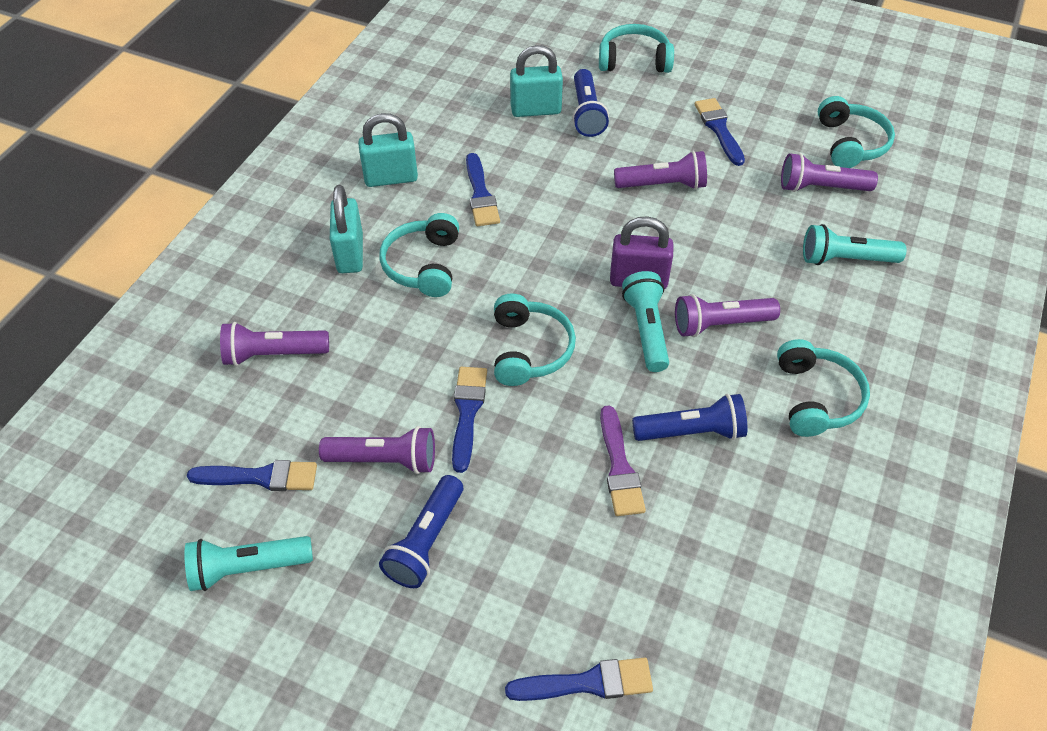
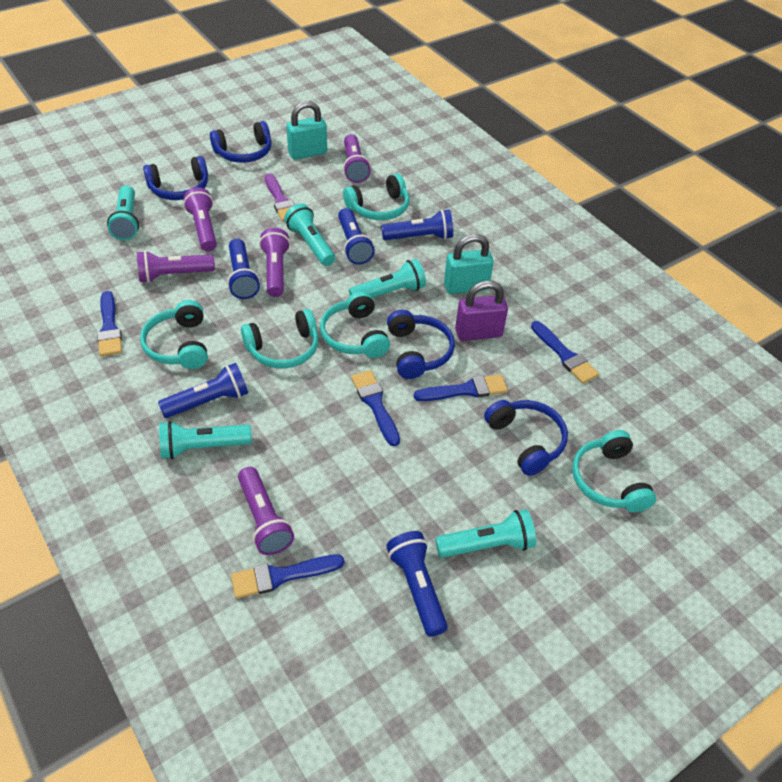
blue flashlight: [379,475,463,588] [572,69,609,137] [632,394,747,441] = 3 -> [158,363,248,418] [227,238,260,299] [338,208,375,264] [381,209,453,240] [386,531,448,637] = 5
blue headphones: none = 0 -> [143,156,208,200] [210,121,272,163] [387,310,455,379] [484,400,568,476] = 4
turquoise flashlight: [184,536,313,591] [622,271,669,372] [803,224,906,265] = 3 -> [107,185,139,241] [159,421,252,459] [284,204,335,266] [349,259,426,298] [435,509,536,558] = 5
turquoise padlock: [330,185,363,273] [358,113,418,187] [510,45,563,117] = 3 -> [286,101,327,160] [444,234,494,294] = 2

